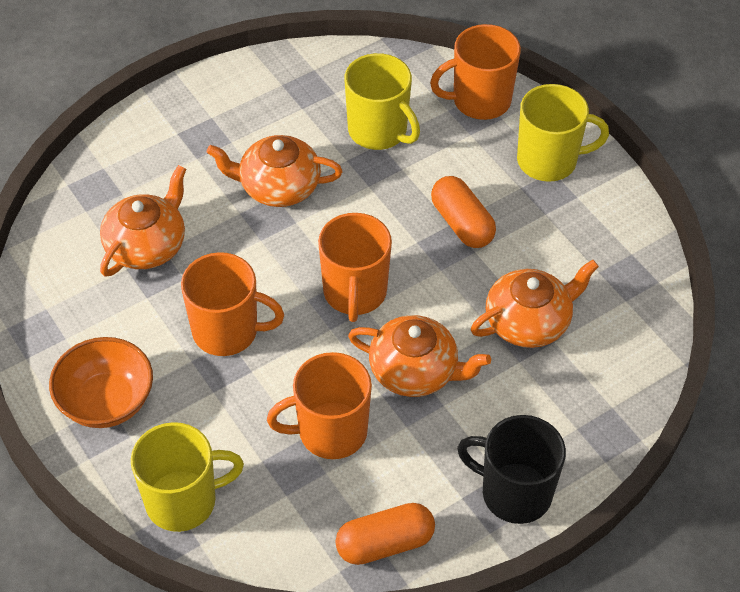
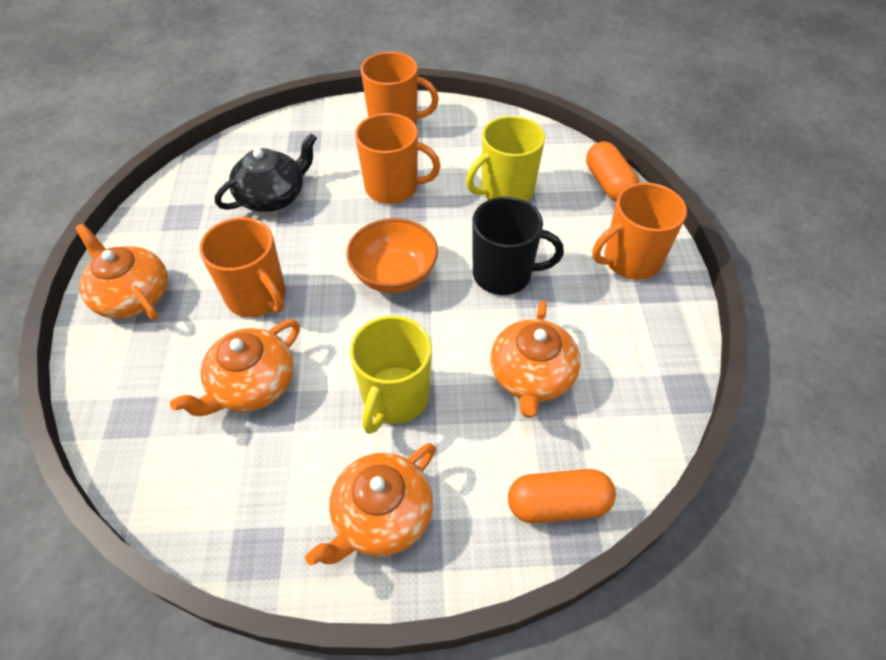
black teapot: none = 0 -> [215,133,317,212] = 1
yellow mug: [131,422,244,532] [345,53,420,150] [517,84,609,182] = 3 -> [350,316,432,434] [466,116,545,202] = 2

